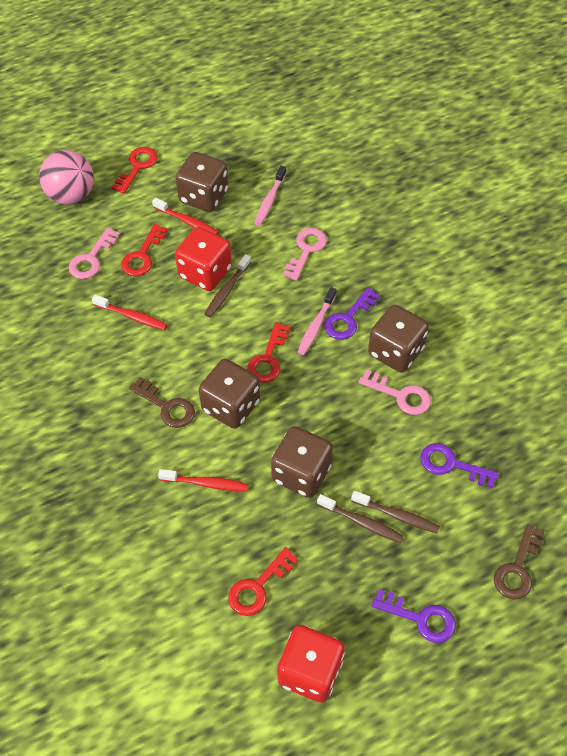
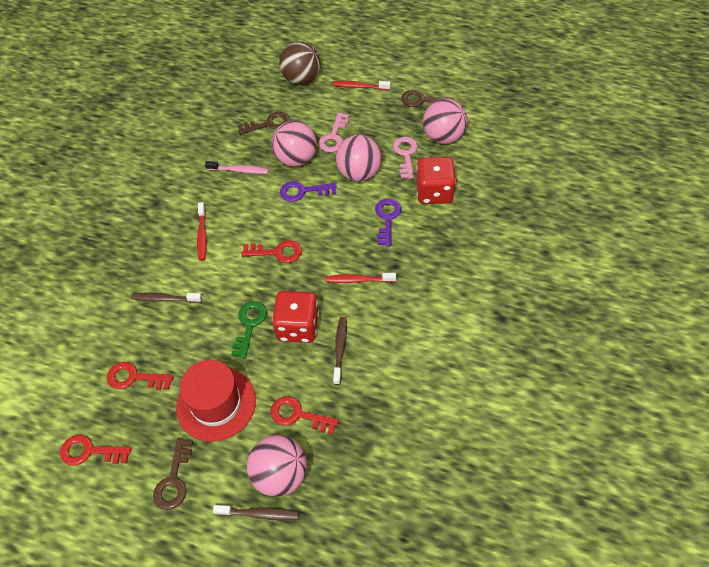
brown ball: none = 0 -> [279,42,321,85] = 1
brown dice: [176,152,228,212] [199,359,260,429] [271,426,333,498] [368,304,429,373] = 4 -> none = 0
brown key: [129,377,195,428] [494,524,545,599] = 2 -> [153,438,193,510] [237,112,290,135] [401,90,454,107] = 3
green key: none = 0 -> [231,301,267,358] = 1
pink ball: [39,150,94,205] = 1 -> [247,435,307,497] [271,121,317,167] [336,135,381,181] [423,99,468,144] = 4
pink key: [69,227,120,279] [283,228,327,281] [359,369,431,415] = 3 -> [319,113,349,152] [393,137,418,179] = 2
pink toothbrush: [255,166,286,226] [298,287,336,355] = 2 -> [205,161,269,174] = 1
purple key: [324,288,380,340] [371,589,456,643] [420,443,499,488] = 3 -> [280,181,337,202] [375,198,402,246] = 2
red hat: none = 0 -> [176,360,256,442] = 1

